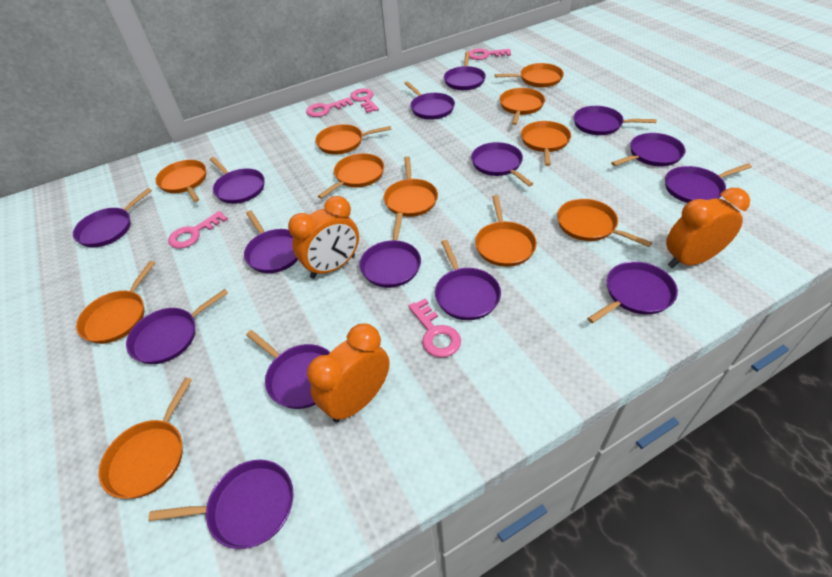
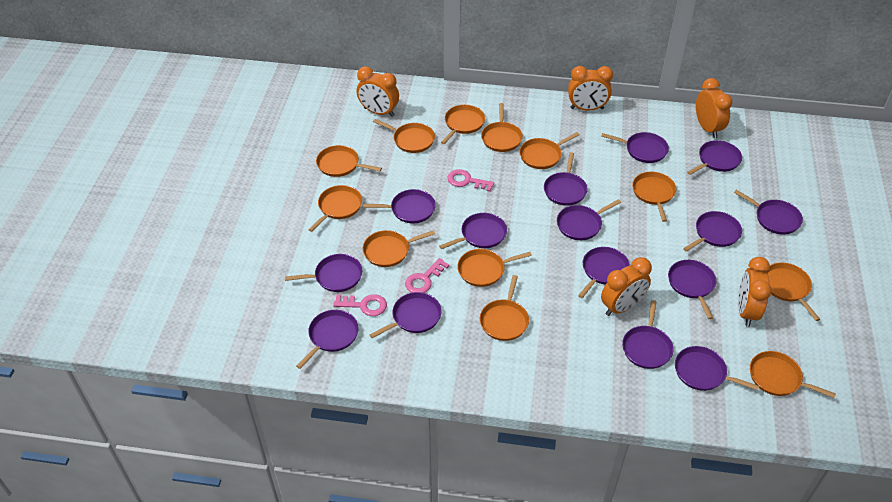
orange clock: [288,196,359,278] [307,323,390,423] [666,188,750,268] = 3 -> [357,66,399,117] [568,66,613,111] [601,257,652,316] [696,78,732,138] [738,257,772,327] = 5
orange pan: [76,261,155,344] [99,378,192,499] [155,160,206,202] [315,124,391,155] [318,153,384,199] [384,156,438,217] [475,195,537,267] [495,63,564,87] [499,88,545,125] [521,121,571,166] [557,199,652,247] = 11 -> [308,185,362,232] [316,145,382,177] [363,230,435,267] [373,119,435,153] [441,105,485,144] [457,249,532,287] [480,275,529,341] [481,103,523,152] [519,132,580,169] [632,172,676,222] [750,351,836,398] [767,263,820,321] = 12
pink key: [168,211,228,249] [306,97,353,117] [350,88,379,113] [408,299,461,358] [469,48,511,60] = 5 -> [333,294,387,316] [405,258,449,293] [447,169,494,192] = 3

